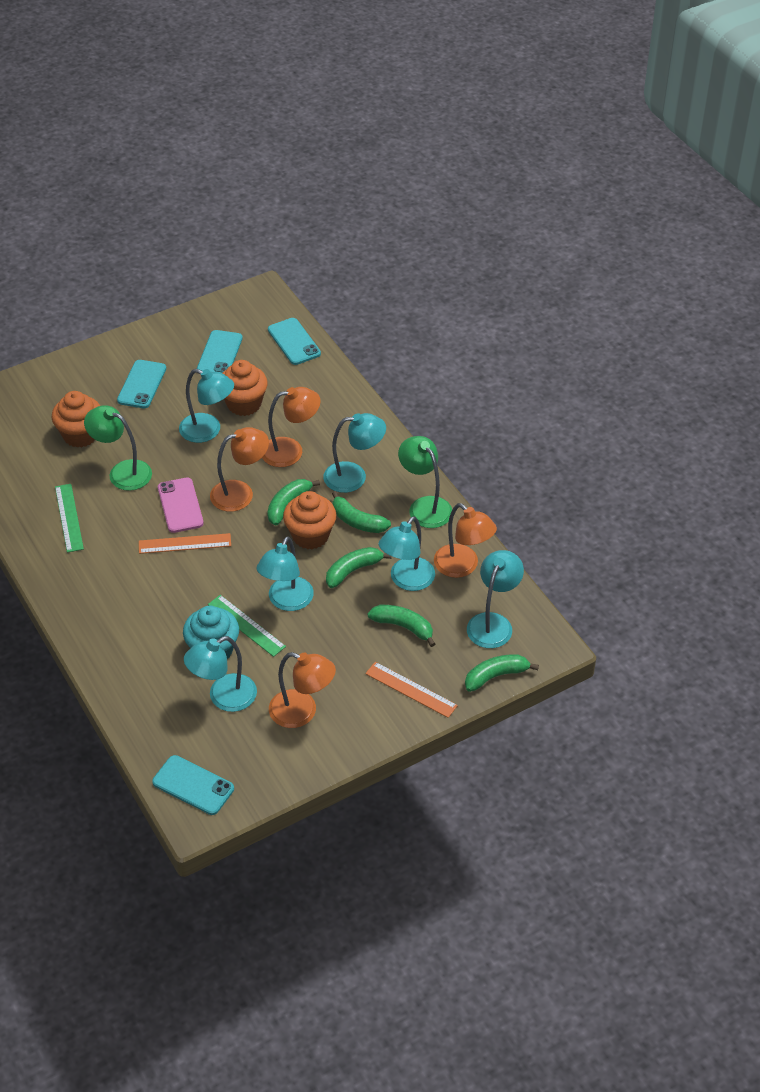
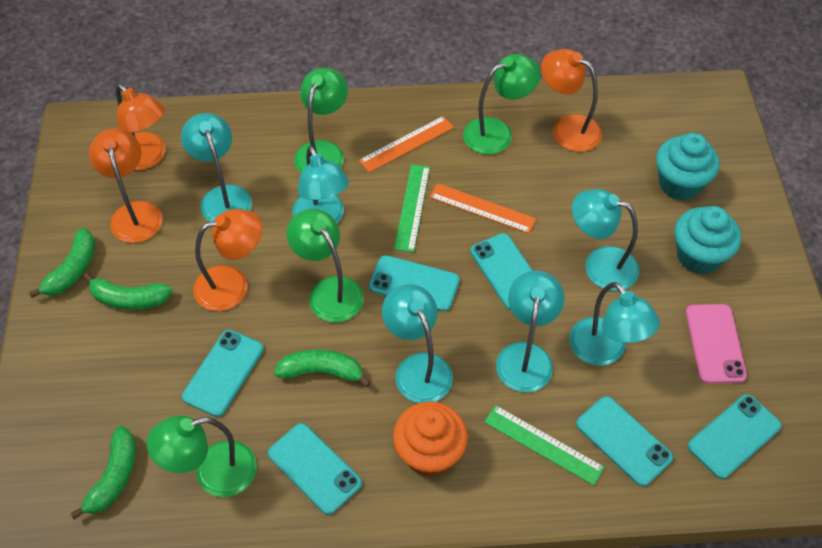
green banana: [267,479,320,526] [326,547,392,588] [332,491,391,533] [368,605,435,647] [465,654,539,692] = 5 -> [29,228,95,298] [70,426,136,519] [83,273,173,310] [274,349,371,387] = 4
green lamp: [84,405,152,491] [398,436,452,528] = 2 -> [147,415,257,497] [287,209,364,322] [294,68,348,173] [463,54,540,155] = 4
orange cupcake: [52,391,100,448] [223,360,268,416] [283,491,336,549] = 3 -> [393,401,468,477] = 1
turquoise cupcake: [183,606,239,659] = 1 -> [656,133,720,200] [675,206,741,274] = 2
turquoise phone: [117,360,166,408] [152,755,234,815] [197,330,243,373] [268,318,321,365] = 4 -> [182,330,264,417] [268,423,362,515] [369,255,460,312] [470,233,533,310] [576,396,673,487] [688,394,782,479] = 6

